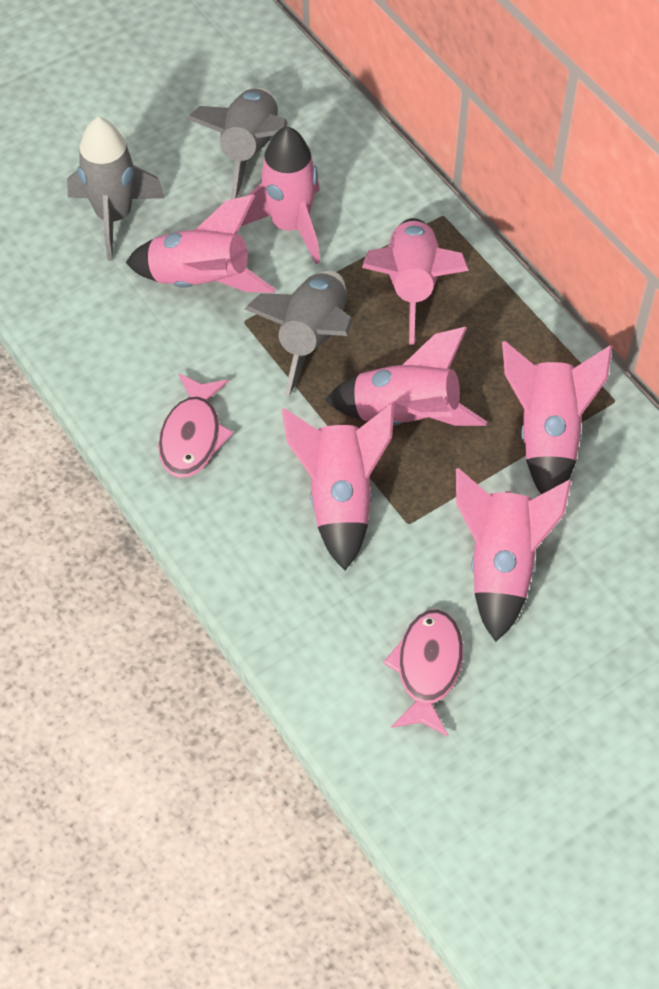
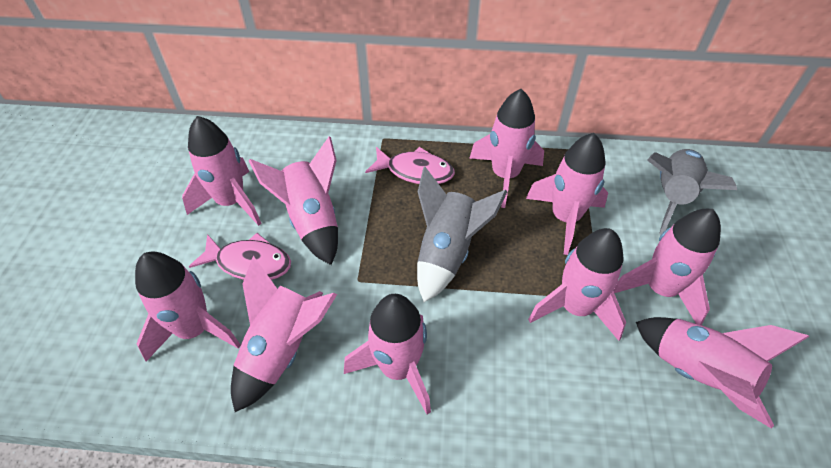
grey rocket: [67,117,165,260] [187,88,287,200] [244,271,352,397] = 3 -> [417,167,508,302] [647,149,737,235] = 2
pink rocket: [126,194,275,293] [241,126,320,264] [282,404,394,570] [325,327,487,426] [362,218,469,345] [456,468,571,642] [502,341,612,494] = 7 -> [135,252,241,361] [182,116,262,226] [231,256,337,412] [249,136,338,265] [344,294,431,414] [469,89,544,208] [526,133,608,255] [528,228,626,341] [613,209,721,325] [636,317,809,429] = 10

